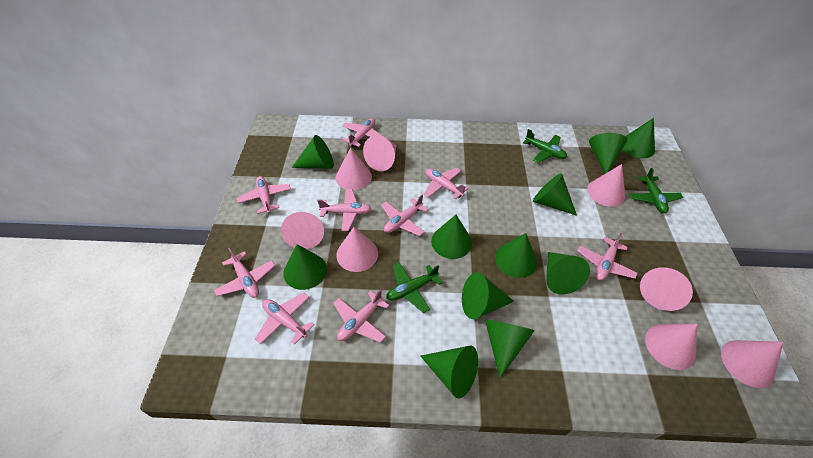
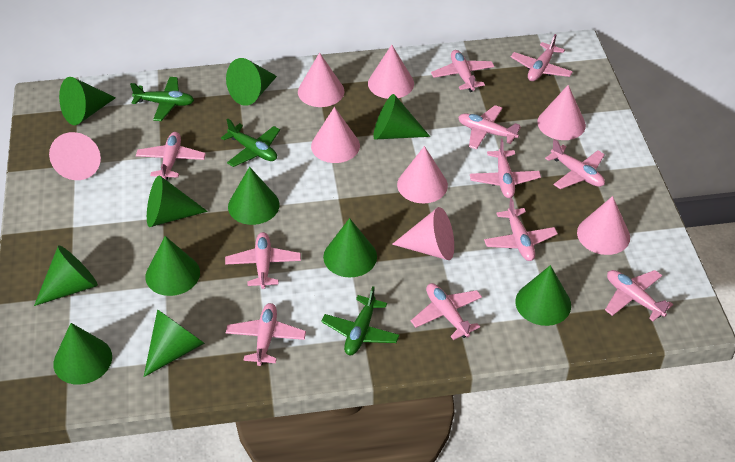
pink plane: [214,248,275,298] [236,176,291,214] [255,293,314,345] [317,189,372,231] [333,289,389,343] [342,118,382,147] [381,195,429,236] [423,168,469,200] [577,233,638,281] = 9 -> [136,132,206,180] [225,232,301,289] [226,303,306,366] [411,283,482,340] [431,50,494,92] [458,105,521,149] [470,139,541,198] [484,198,558,261] [511,34,573,81] [545,139,605,189] [605,270,673,321] = 11

